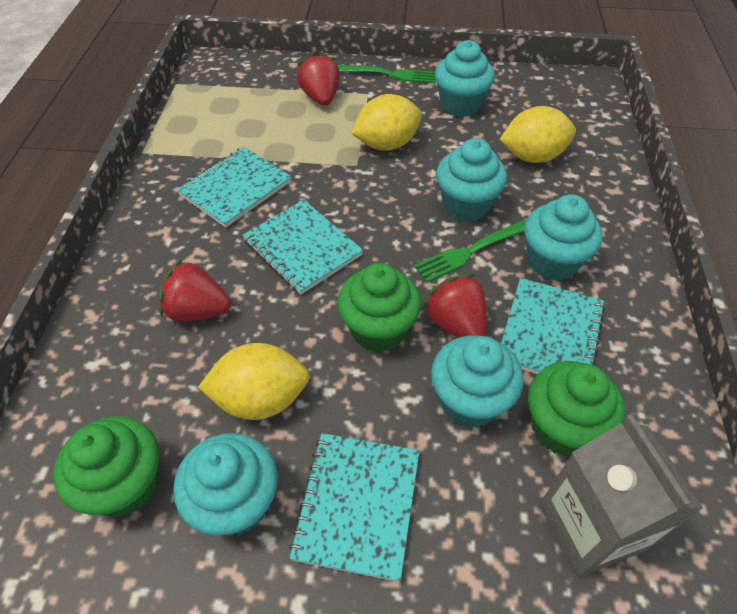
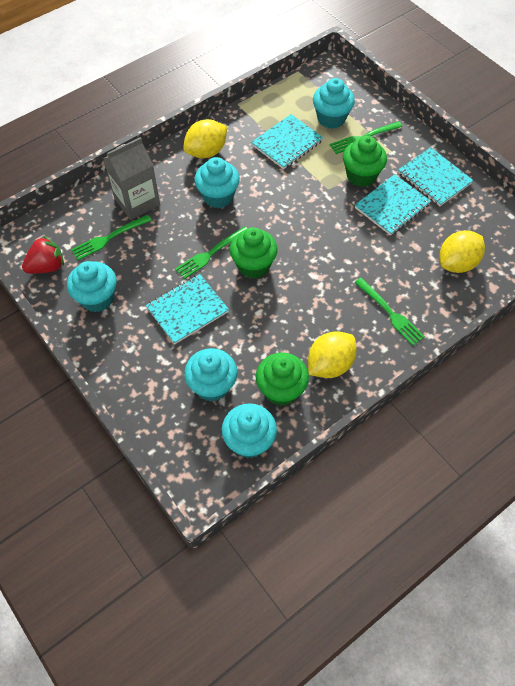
green fork: [338,65,436,84] [414,219,526,282] = 2 -> [71,215,152,260] [175,226,248,279] [330,121,402,154] [354,278,425,345] = 4
red strawberry: [159,260,231,322] [297,52,340,106] [423,274,487,338] = 3 -> [22,236,64,274] = 1

